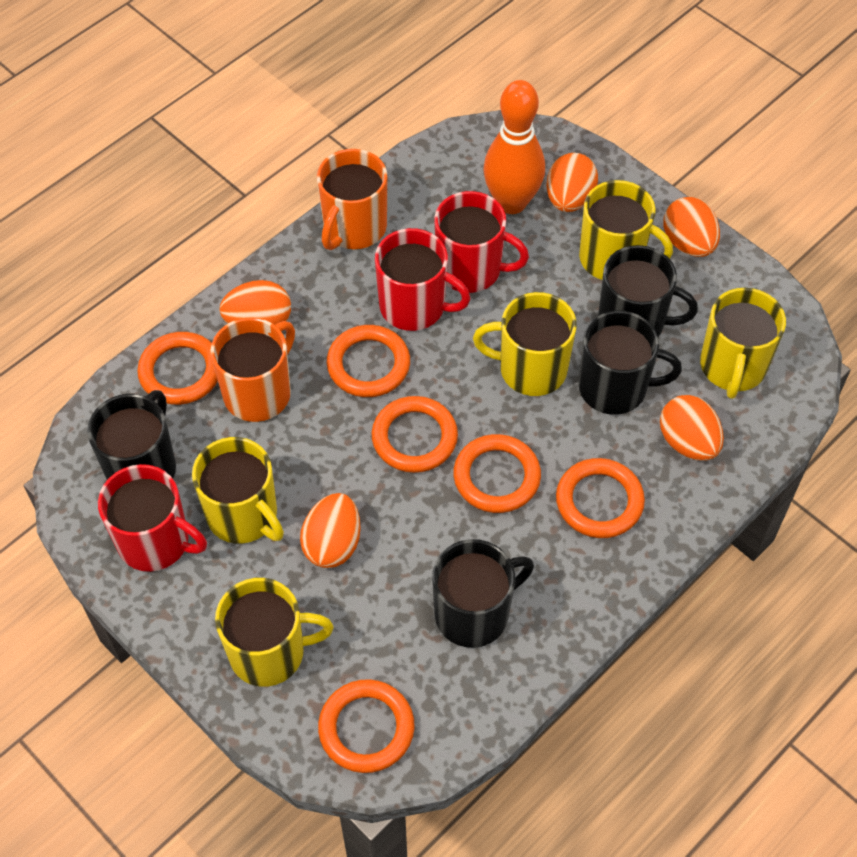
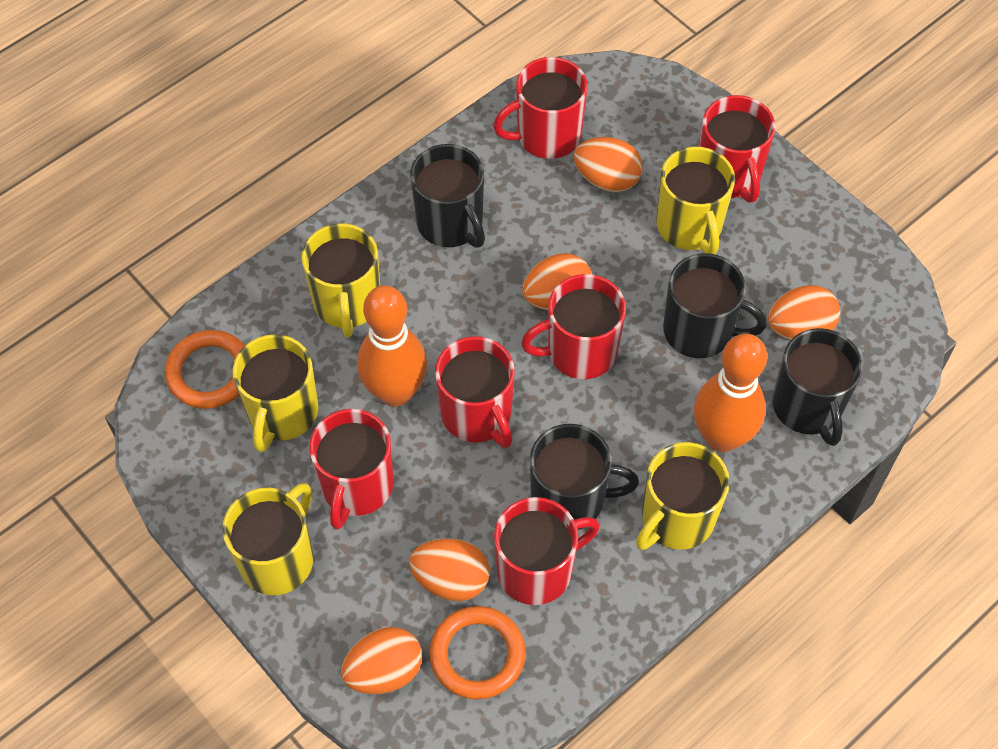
orange bowling pin: [483,80,545,214] = 1 -> [357,285,427,407] [694,333,767,452] = 2
orange mug: [210,317,295,422] [317,149,387,250] = 2 -> none = 0
orange ring: [137,332,218,405] [318,679,415,773] [327,325,410,397] [372,396,458,473] [453,434,541,513] [556,458,645,538] = 6 -> [165,330,245,409] [429,606,526,699] = 2
red mug: [98,464,207,572] [375,228,471,331] [434,191,529,293] = 3 -> [309,409,394,530] [435,336,515,448] [493,57,588,159] [494,497,600,605] [521,274,626,379] [699,95,775,203] = 6

